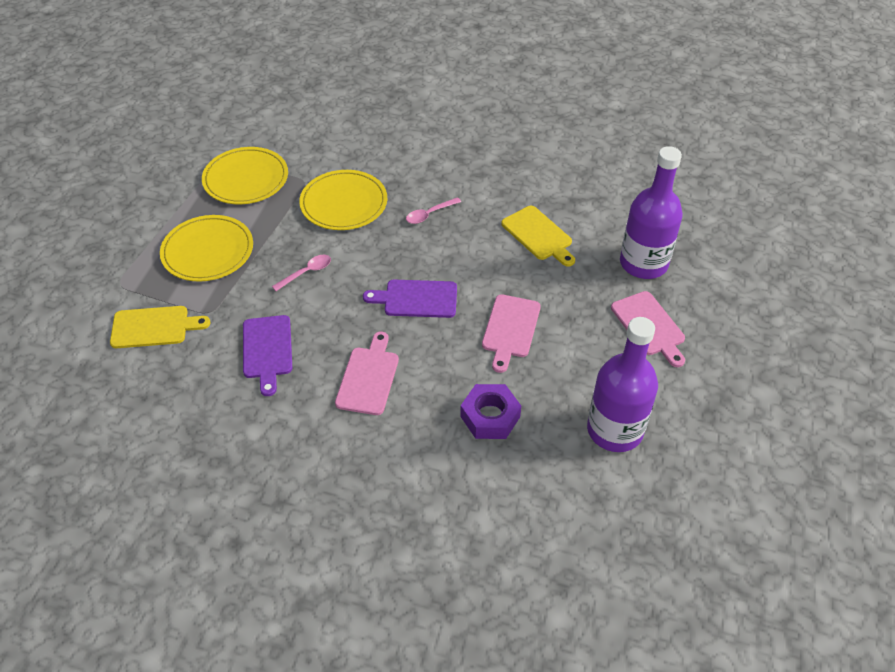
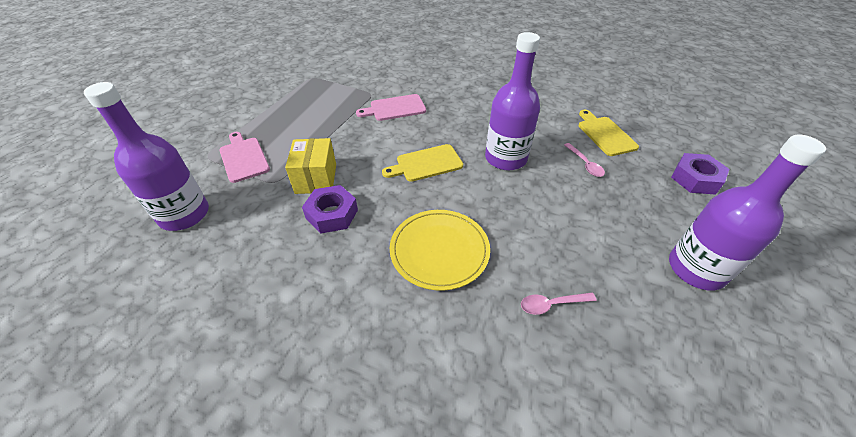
pink cutting board: [335,332,399,415] [482,294,541,373] [611,291,685,367] = 3 -> [219,132,270,183] [356,94,426,121] = 2
purple bottle: [587,317,658,452] [620,146,683,279] = 2 -> [84,82,209,231] [485,32,540,170] [669,135,826,291] = 3
purple cutting board: [243,315,292,396] [363,280,457,318] = 2 -> none = 0
purple nut: [460,384,521,439] = 1 -> [302,185,358,234] [671,153,729,195] = 2
yellow box: none = 0 -> [285,138,336,194] = 1
yellow plate: [160,215,253,282] [202,147,288,204] [299,170,387,230] = 3 -> [390,210,490,291] = 1

